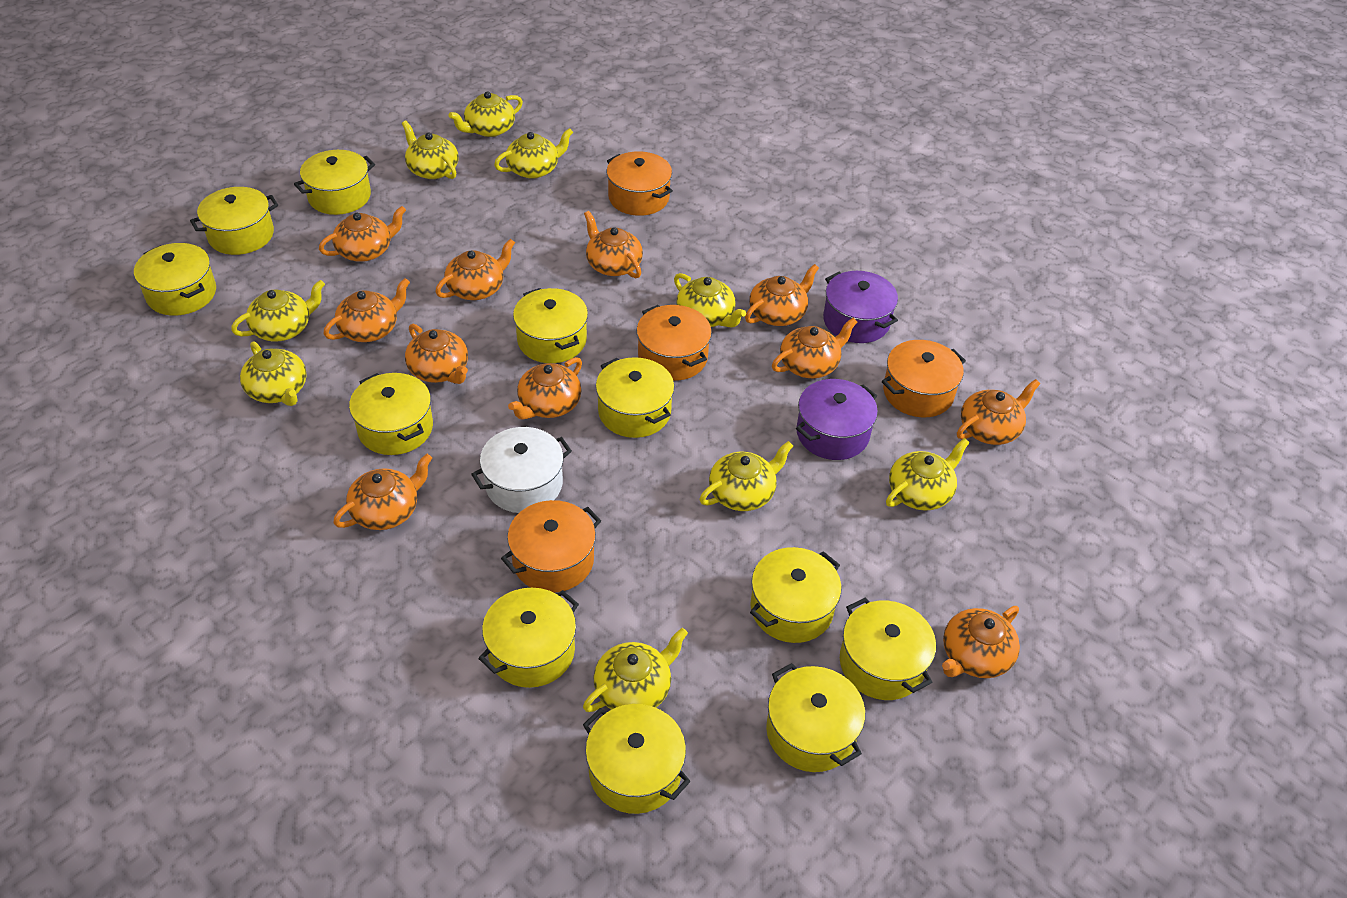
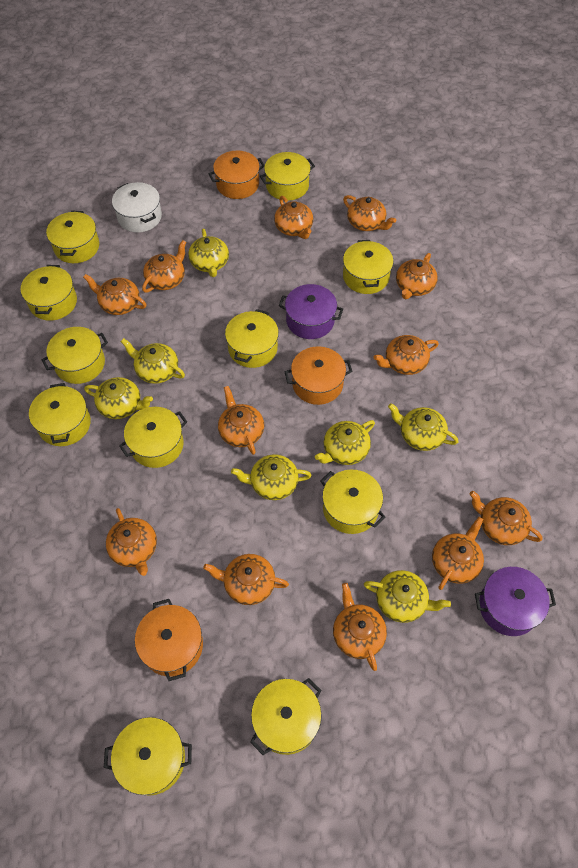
orange pot: [501,500,601,593] [606,151,673,216] [637,305,712,381] [882,340,966,417] = 4 -> [135,599,203,681] [208,151,265,199] [285,346,353,405] = 3
orange teapot: [319,206,406,262] [324,278,410,342] [333,454,432,530] [405,324,468,384] [435,238,515,300] [508,357,582,419] [584,211,643,278] [745,264,819,326] [772,318,857,378] [942,606,1020,678] [957,379,1040,445] = 11 -> [83,274,146,315] [106,508,157,576] [142,240,186,293] [203,554,289,605] [218,386,264,455] [274,196,313,239] [333,583,387,671] [343,195,396,231] [374,335,439,375] [396,253,438,300] [432,517,484,590] [469,491,542,545] = 12
yellow teapot: [231,280,325,341] [240,341,307,406] [402,121,459,179] [448,91,523,137] [494,128,573,179] [583,628,688,712] [674,273,746,327] [699,441,793,511] [886,438,970,510] = 9 -> [84,377,153,419] [121,338,185,384] [188,228,229,277] [231,454,312,500] [315,420,375,465] [364,570,451,623] [388,403,459,451] = 7

